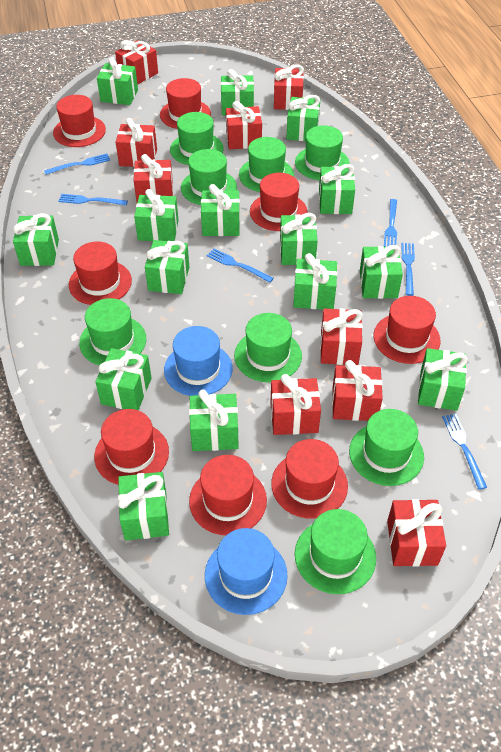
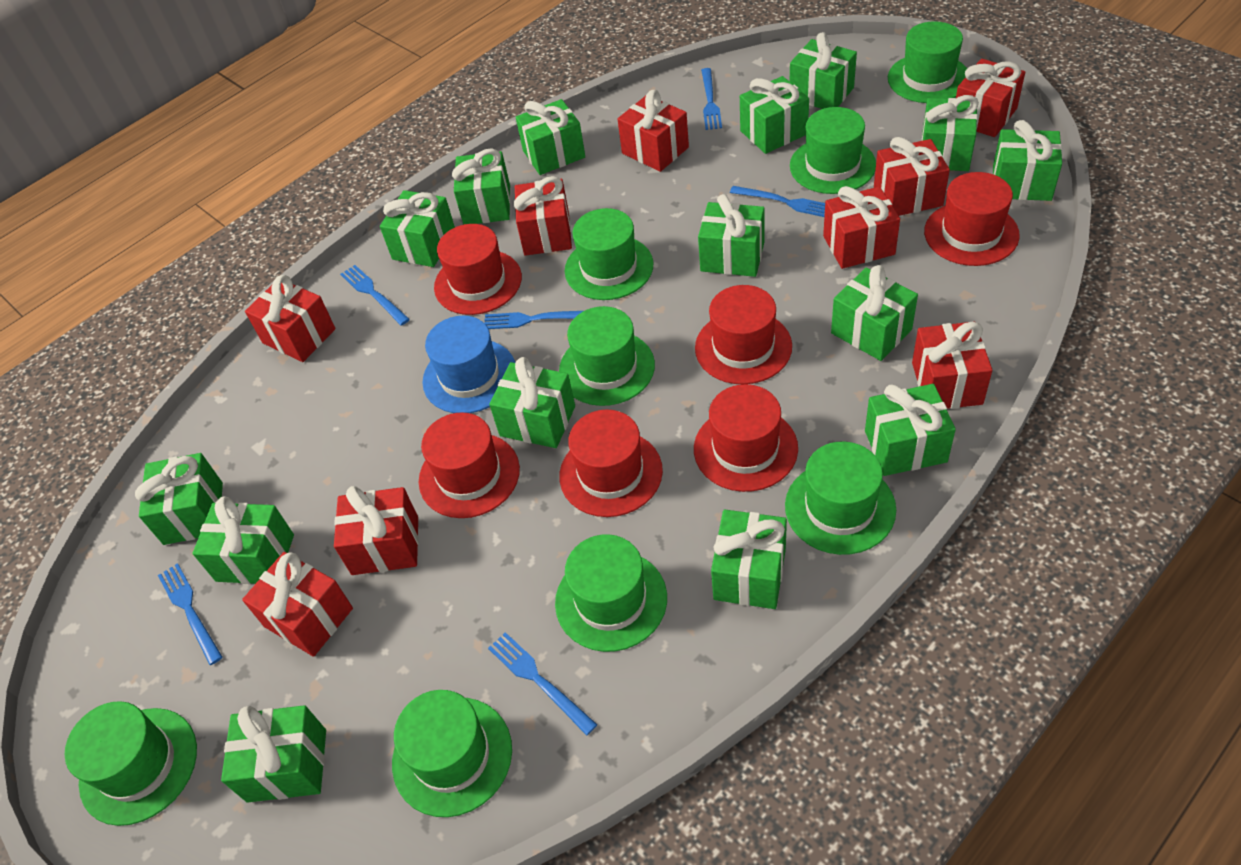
blue hat: [164,326,233,396] [205,528,288,615] = 2 -> [422,316,516,413] = 1
red hat: [53,95,106,147] [69,242,132,305] [94,409,169,485] [160,78,211,129] [189,455,267,535] [250,173,308,231] [271,439,348,519] [374,296,441,364] = 8 -> [419,412,520,518] [434,224,522,315] [559,410,663,517] [694,384,798,492] [695,285,792,384] [924,172,1020,266] = 6

